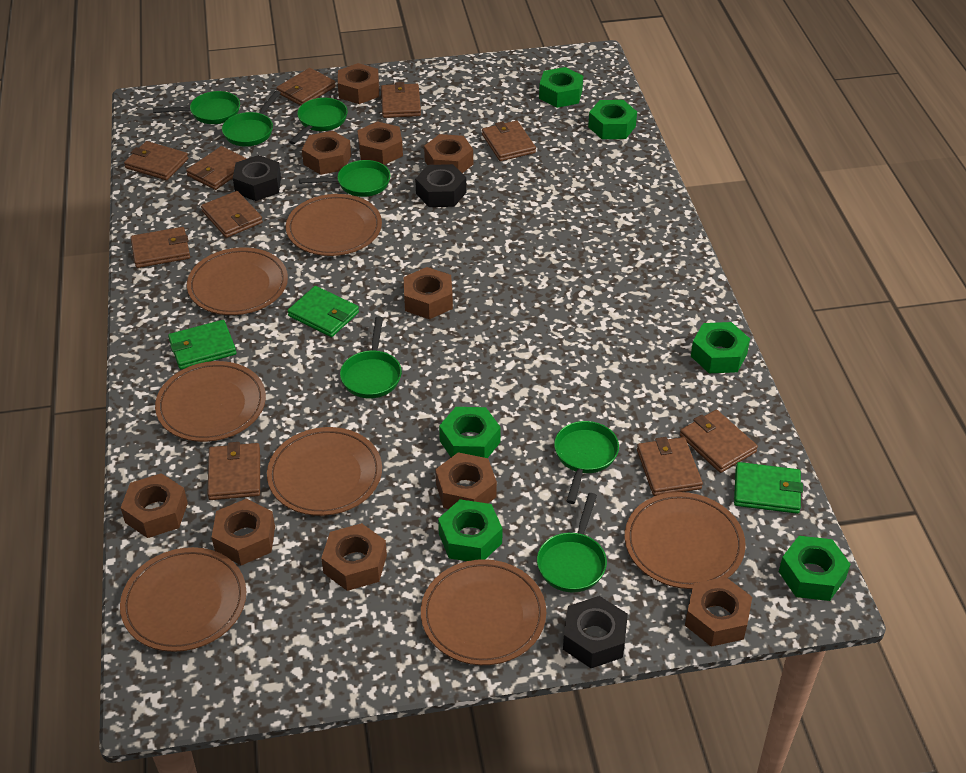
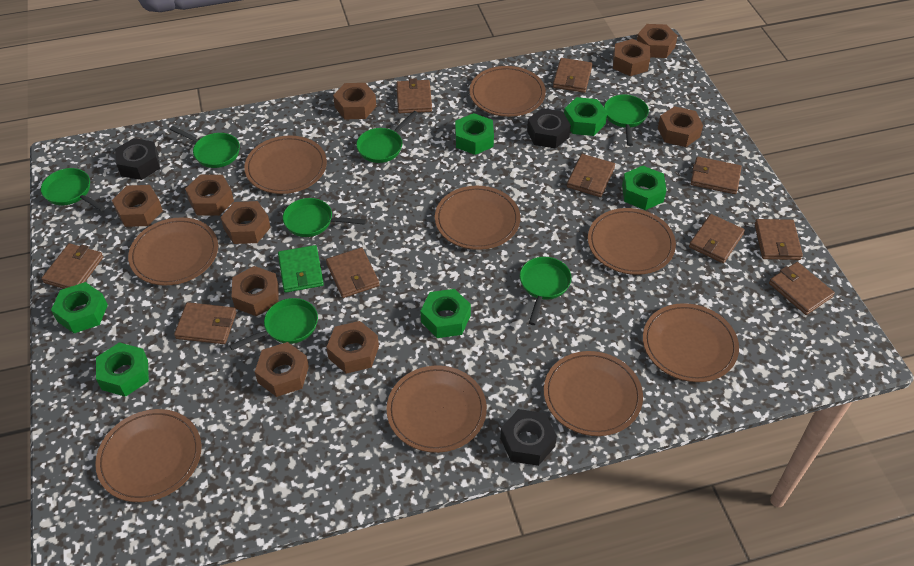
brown plate: [120,547,246,652] [155,361,266,442] [187,247,288,315] [267,427,382,516] [286,194,382,256] [421,559,546,665] [625,492,746,589] = 7 -> [95,409,201,502] [128,217,218,286] [244,136,327,194] [387,365,487,453] [435,186,520,250] [469,66,546,117] [544,351,643,436] [588,208,676,275] [643,303,739,382] = 9
green wallet: [168,320,236,369] [287,286,359,337] [734,462,803,514] = 3 -> [278,245,324,293] = 1

